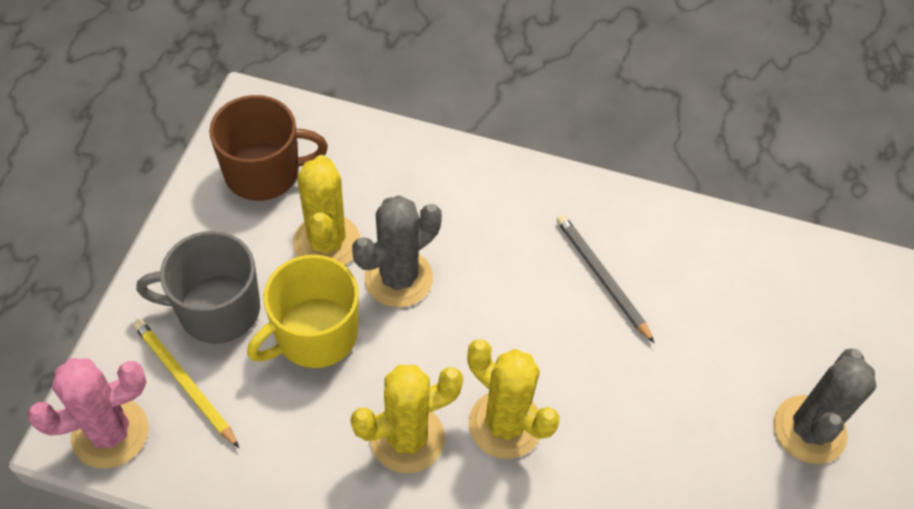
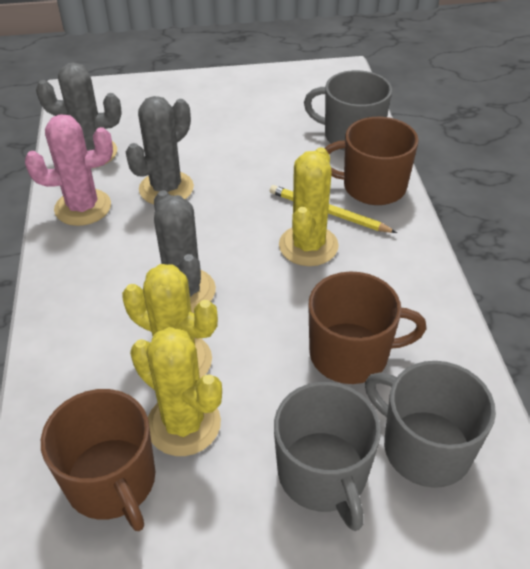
brown mug: [209,95,328,201] = 1 -> [41,389,155,531] [308,271,427,384] [325,117,419,205] = 3
grey cactus: [352,195,442,307] [774,349,876,464] = 2 -> [36,63,122,168] [126,96,194,204] [154,190,216,313] = 3
grey mug: [136,231,260,344] = 1 -> [274,382,381,531] [304,70,392,151] [365,361,496,488] = 3
grey pencil: [557,215,654,343] = 1 -> none = 0
yellow mug: [247,255,359,368] = 1 -> none = 0

